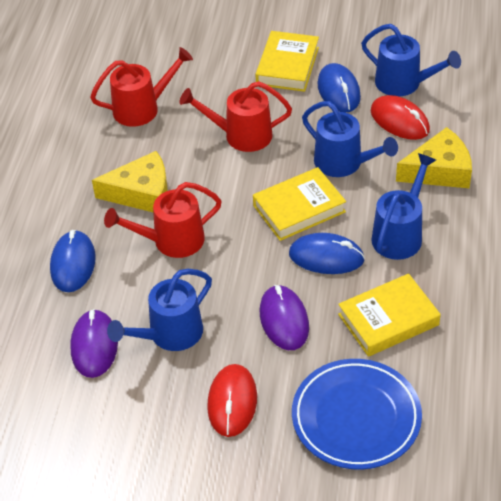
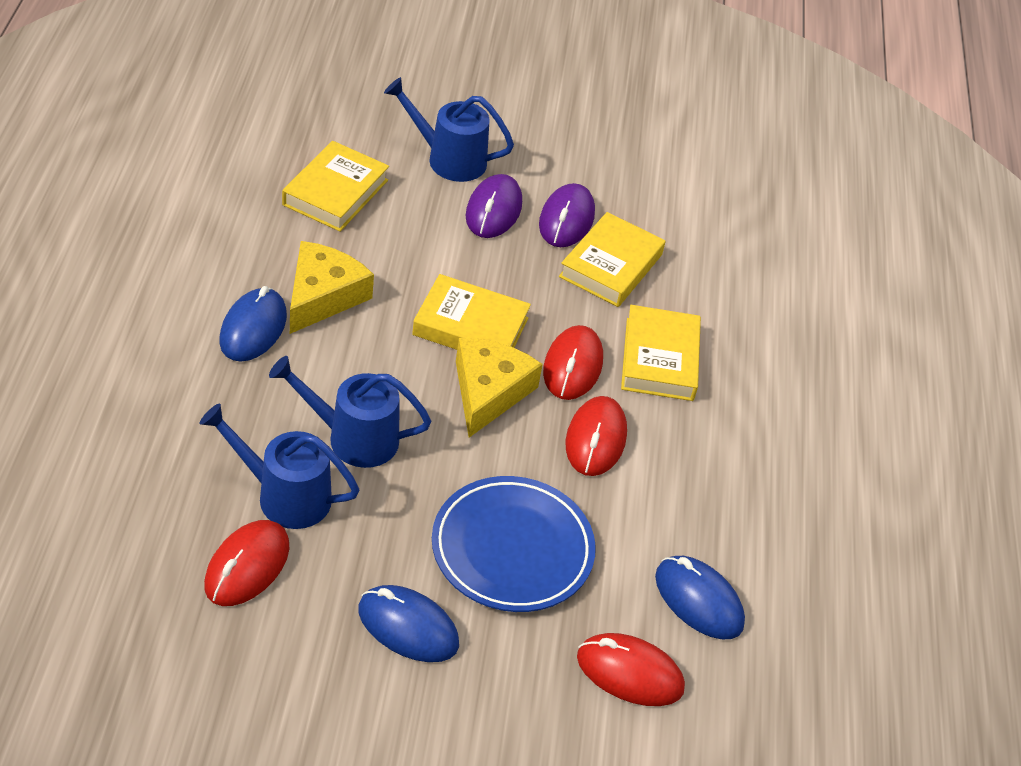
blue watering can: [107,269,212,351] [302,101,398,177] [361,24,461,96] [371,153,436,260] = 4 -> [199,403,359,529] [269,356,431,468] [384,77,514,182] = 3
red mouse: [207,364,257,437] [371,95,430,140] = 2 -> [204,520,289,606] [543,325,603,400] [566,396,627,476] [577,633,685,706] = 4
red watering can: [90,47,193,127] [104,182,222,258] [179,81,292,152] = 3 -> none = 0
yellow book: [253,167,346,241] [255,31,319,92] [338,274,441,357] = 3 -> [282,141,389,232] [412,274,531,350] [559,212,665,307] [621,305,701,401] = 4

